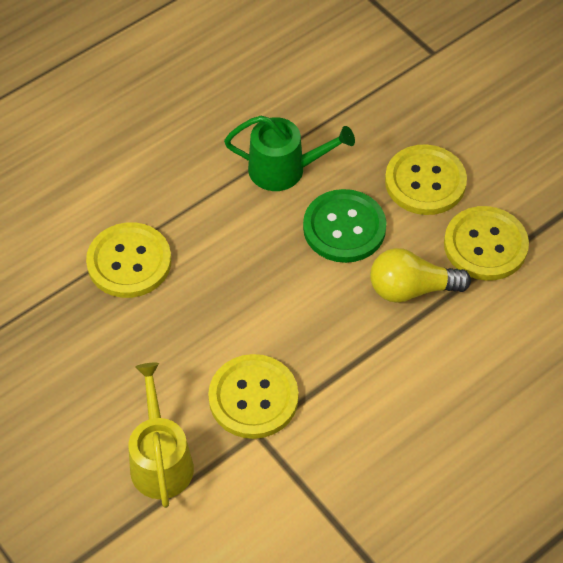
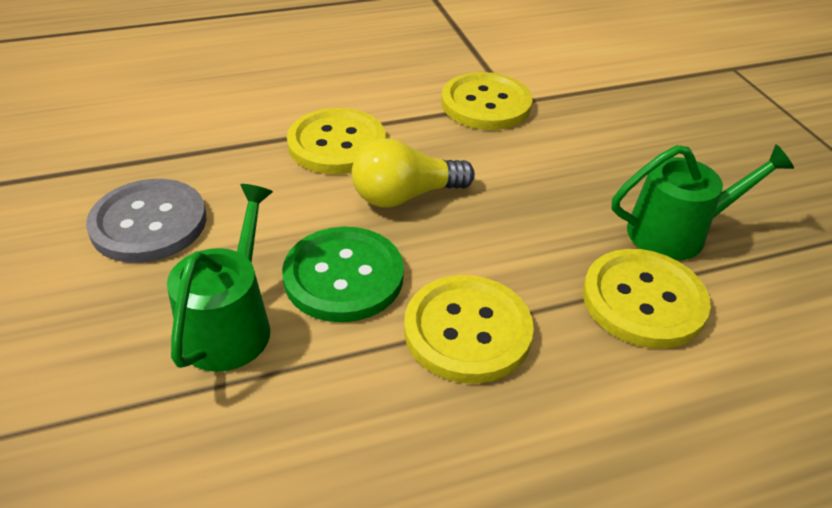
green watering can: [224,116,355,191] = 1 -> [167,184,273,372] [612,144,794,261] = 2
grey button: none = 0 -> [86,179,206,263] = 1
yellow watering can: [129,363,194,508] = 1 -> none = 0

